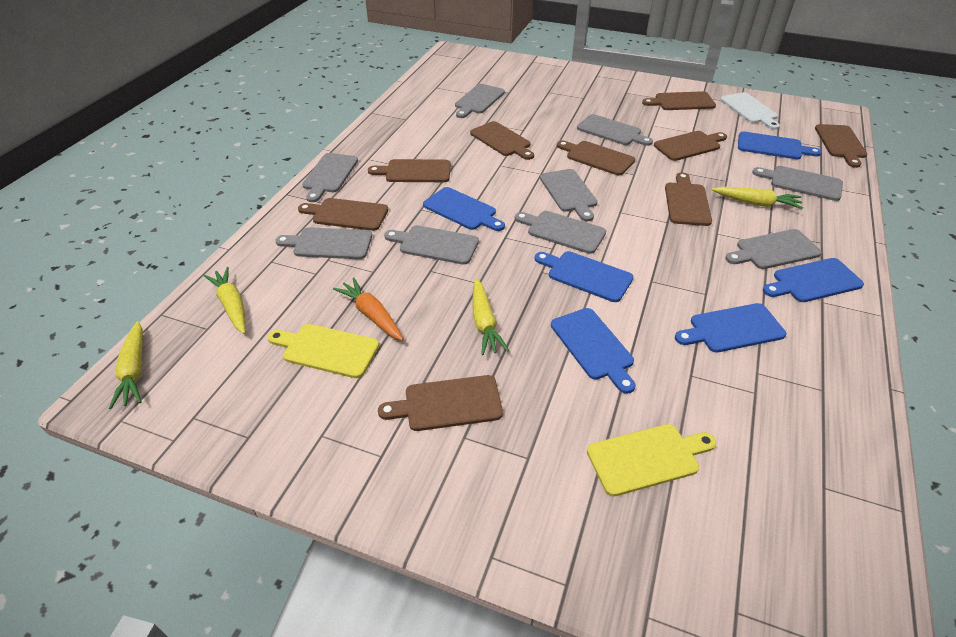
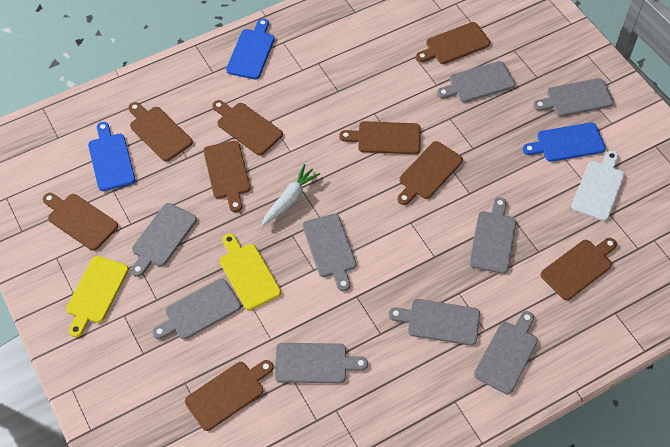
blue cutting board: [423,187,505,231] [534,251,633,302] [551,308,636,394] [675,303,786,352] [738,131,822,159] [763,258,864,302] = 6 -> [88,122,135,191] [226,18,274,79] [523,122,606,162] = 3
orange carrot: [333,277,403,341] = 1 -> none = 0
white carrot: none = 0 -> [262,164,320,226] = 1
yellow carrot: [109,321,143,409] [204,267,246,334] [473,278,509,355] [712,187,803,209] = 4 -> none = 0

